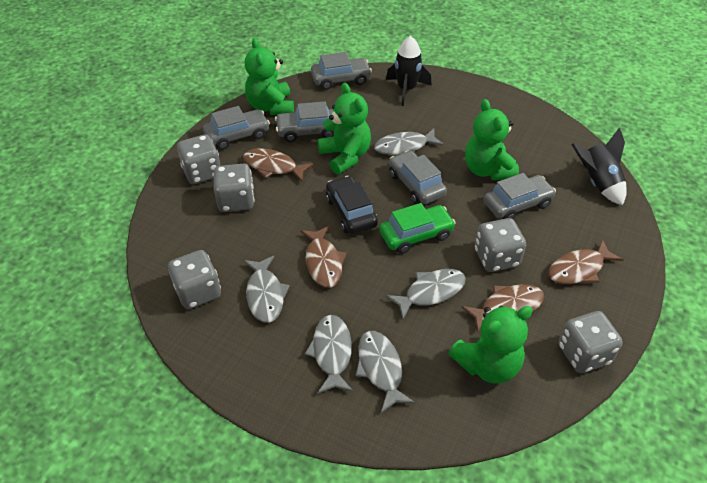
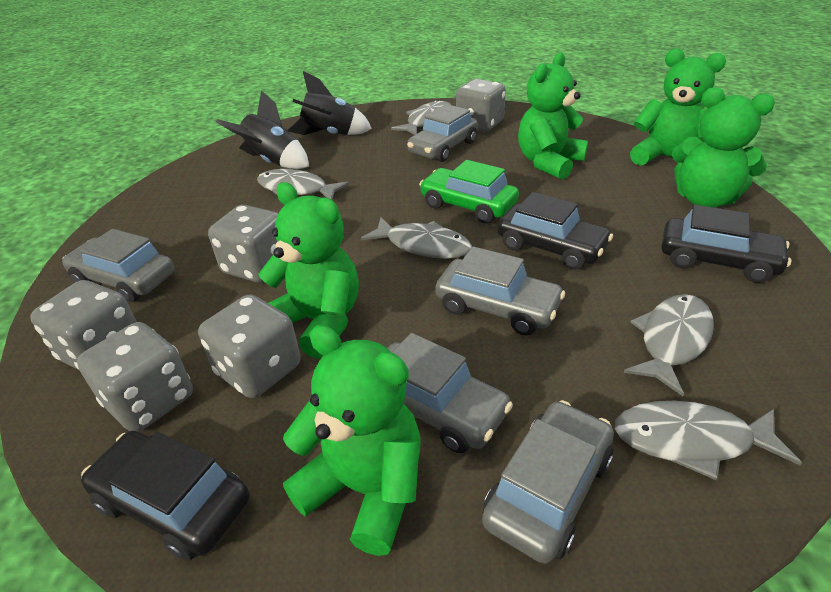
black car: [326,176,378,234] = 1 -> [81,431,250,561] [497,192,613,270] [661,205,792,283] = 3
brown fish: [243,148,314,182] [300,226,347,288] [461,284,544,332] [548,239,624,284] = 4 -> none = 0
green teddy bear: [245,38,294,115] [318,83,371,174] [449,306,533,384] [465,99,519,180] = 4 -> [258,182,359,359] [283,325,421,556] [518,53,588,180] [630,48,726,166] [671,87,775,208] = 5

